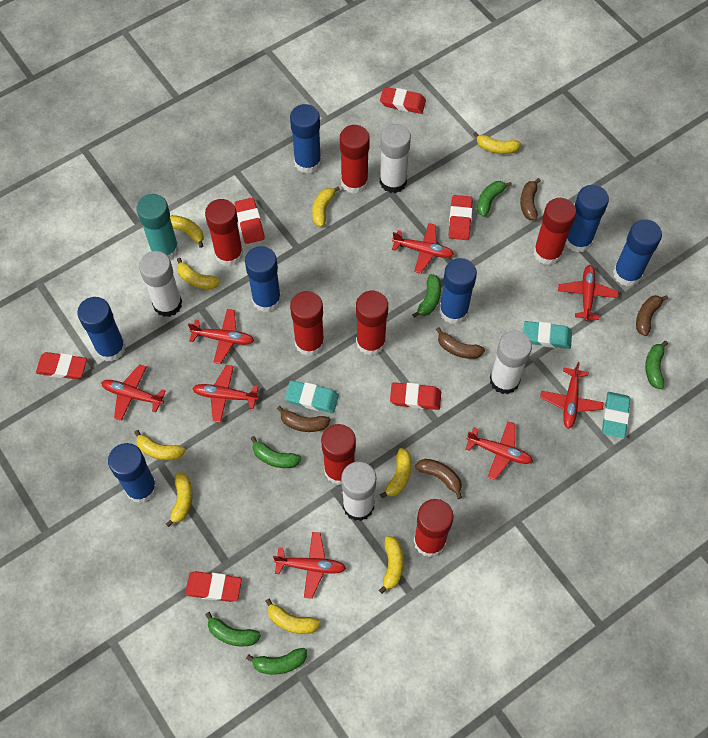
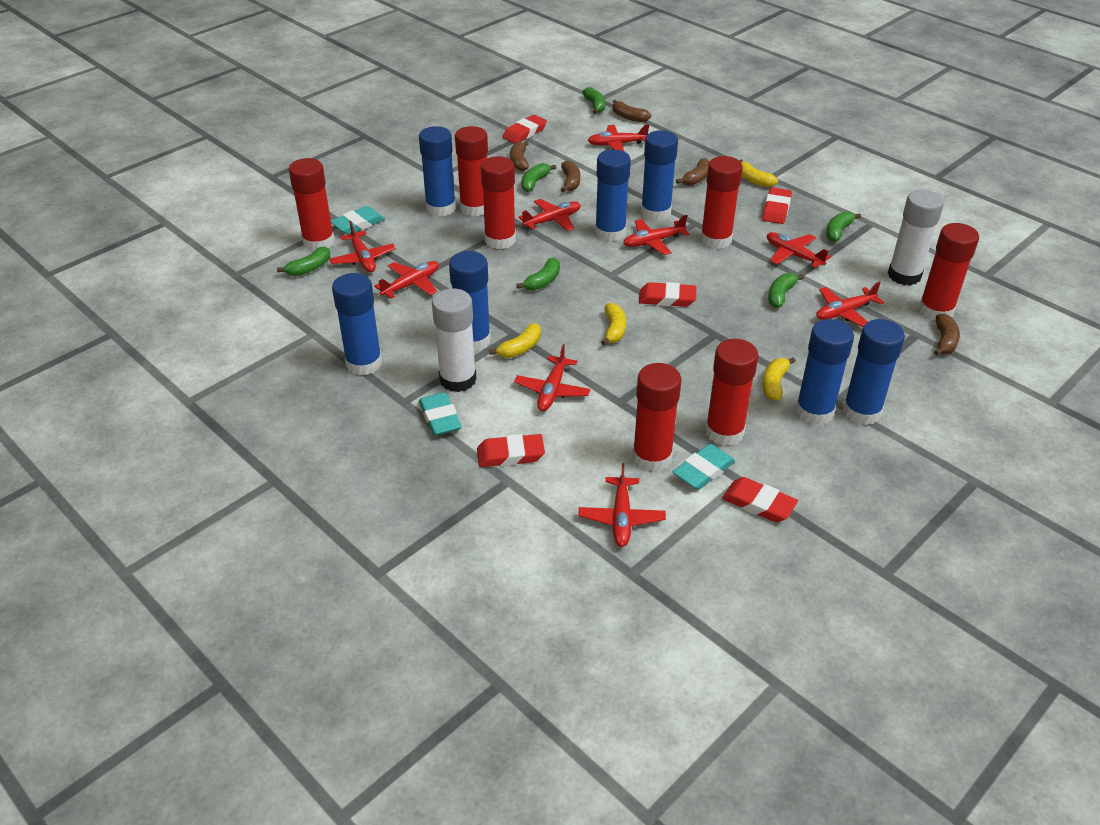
red eraser: [36,352,87,379] [185,571,242,602] [234,198,265,244] [380,87,426,114] [390,382,441,410] [448,195,473,240] = 6 -> [477,434,545,467] [503,115,547,144] [639,282,696,307] [722,477,798,522] [762,187,792,224] = 5
red plane: [101,364,166,421] [188,309,254,364] [192,365,259,423] [273,532,346,599] [392,223,454,273] [466,421,533,480] [540,362,604,429] [558,265,618,321] = 8 -> [329,221,396,272] [374,261,439,299] [514,344,591,411] [518,199,581,231] [578,463,666,547] [588,124,649,152] [623,215,690,255] [767,232,831,268] [816,282,884,327] = 9
turquoise glue stick: [137,194,179,259] = 1 -> none = 0
white glue stick: [139,251,182,317] [341,462,376,521] [380,124,411,193] [490,330,532,394] = 4 -> [432,289,477,392] [888,190,944,285] = 2
yellow banana: [134,430,185,460] [166,472,193,527] [170,215,204,248] [177,258,220,289] [265,599,320,634] [312,186,340,227] [379,536,404,594] [380,448,412,498] [473,132,521,154] = 9 -> [489,323,541,358] [601,303,626,345] [739,160,778,188] [763,357,796,401] = 4

